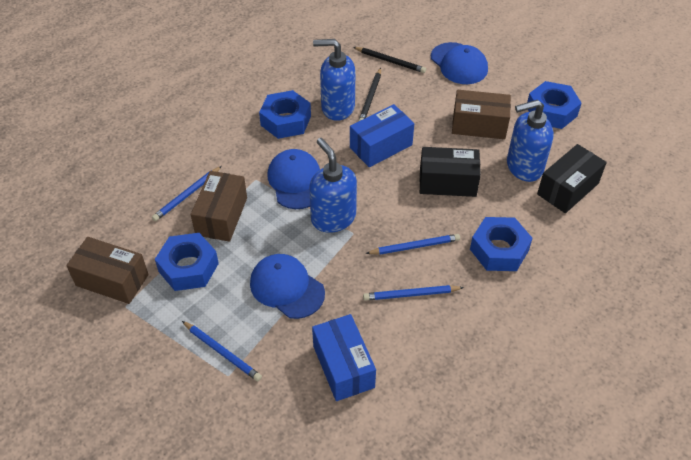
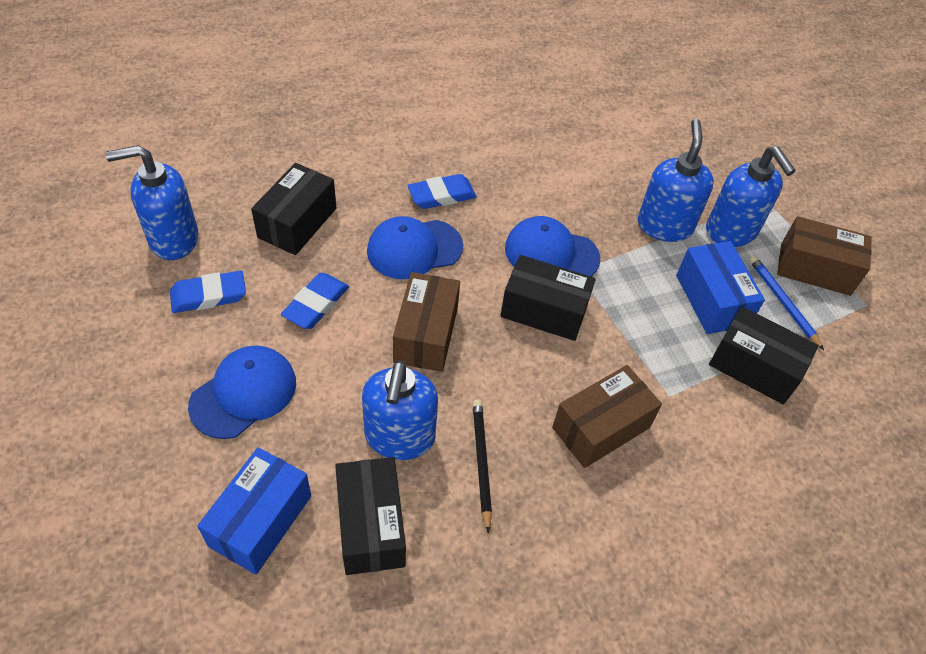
black box: [420,147,481,197] [537,144,607,213] = 2 -> [251,163,336,255] [335,457,406,575] [500,255,596,341] [709,306,819,405] = 4
black pencil: [353,47,426,73] [358,68,381,122] = 2 -> [472,399,492,533] = 1
blue eraser: none = 0 -> [170,270,246,313] [281,273,349,329] [407,174,477,209] = 3
blue nut: [155,233,219,291] [259,90,311,139] [470,217,533,271] [527,81,582,129] = 4 -> none = 0
blue pencil: [152,166,222,221] [182,321,262,381] [363,285,464,301] [365,234,460,255] = 4 -> [749,256,824,350] = 1
blue soap dispenser: [309,138,357,233] [313,39,355,121] [507,100,554,182] = 3 -> [105,145,198,260] [362,361,438,460] [638,119,714,242] [706,146,795,247] = 4

